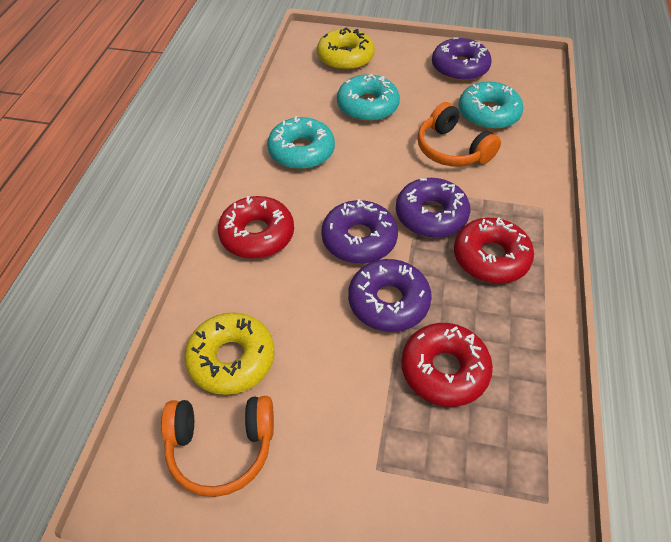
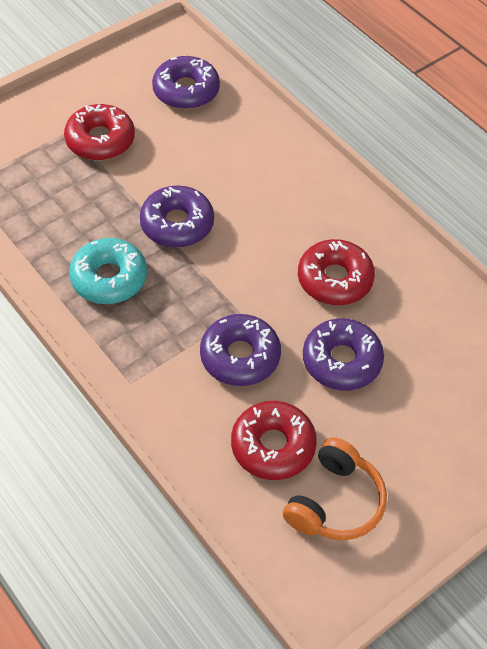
orange headphones: [161,396,274,497] [417,102,501,166] = 2 -> [283,437,387,540] = 1
turquoise donut: [267,116,335,169] [337,74,400,122] [459,81,524,130] = 3 -> [69,238,147,304] = 1
yellow donut: [184,312,275,395] [317,28,375,71] = 2 -> none = 0

